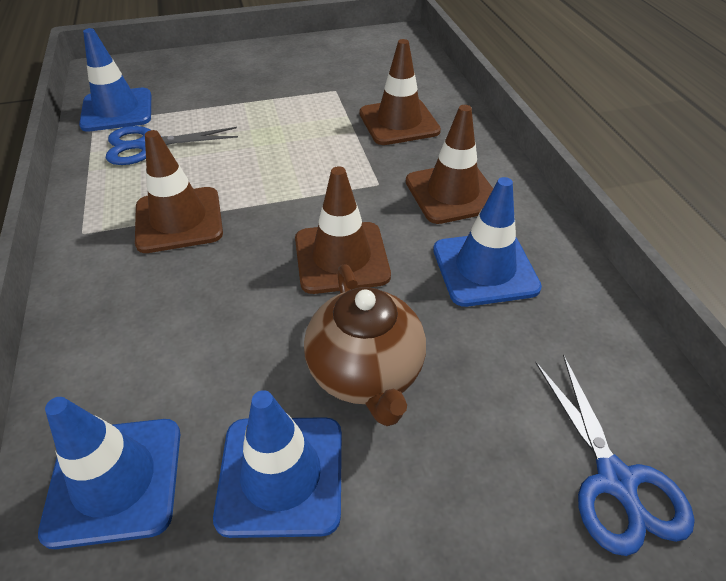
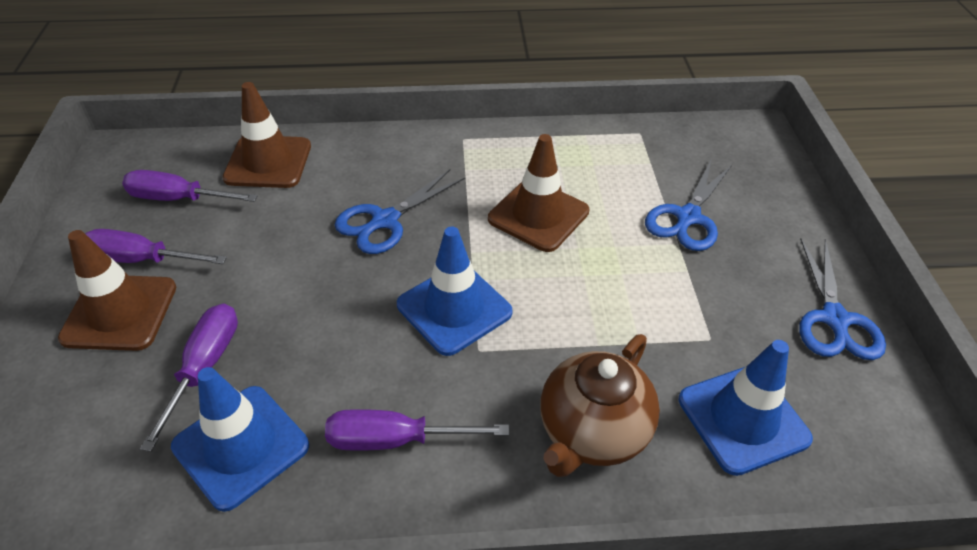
blue scissors: [106,126,238,165] [535,354,695,556] = 2 -> [335,169,465,254] [645,161,732,251] [800,238,886,360] = 3
blue traffic cone: [38,397,180,549] [79,28,151,132] [213,390,342,538] [433,177,542,307] = 4 -> [171,367,309,512] [397,227,513,356] [679,340,813,476] = 3
brown traffic cone: [135,130,223,253] [295,166,391,294] [360,39,441,145] [406,105,493,224] = 4 -> [58,230,176,351] [222,82,311,188] [488,134,589,252] = 3
purple screwdriver: none = 0 -> [85,229,227,264] [122,170,258,202] [140,304,238,452] [325,409,509,451] = 4

